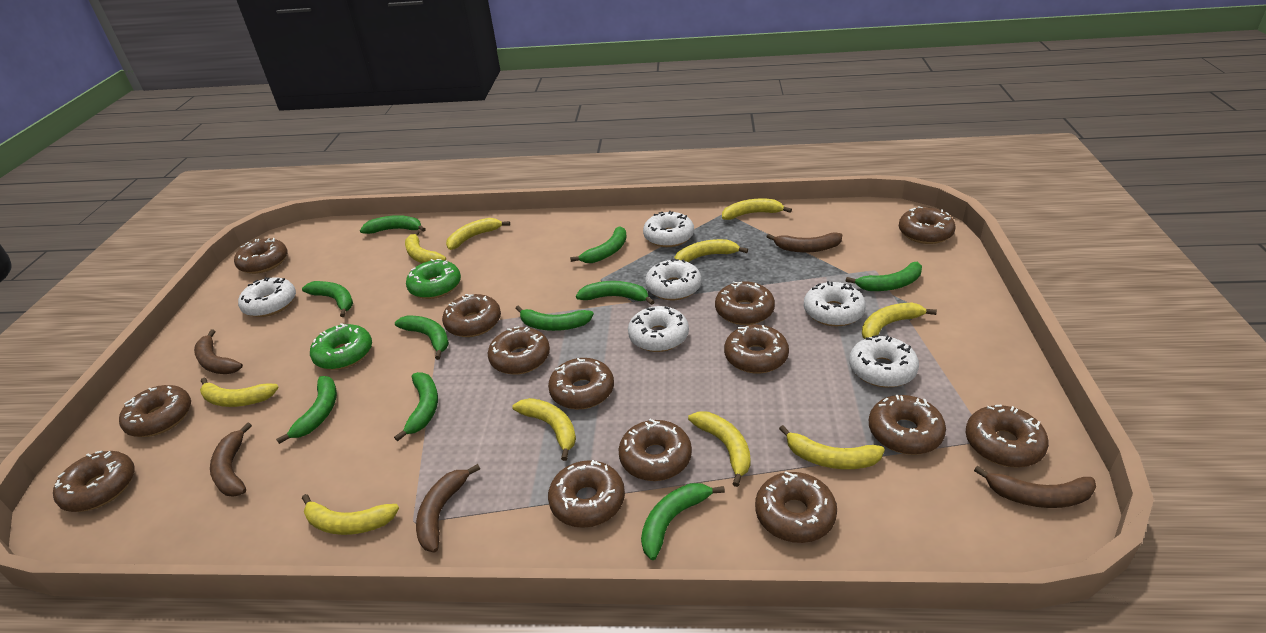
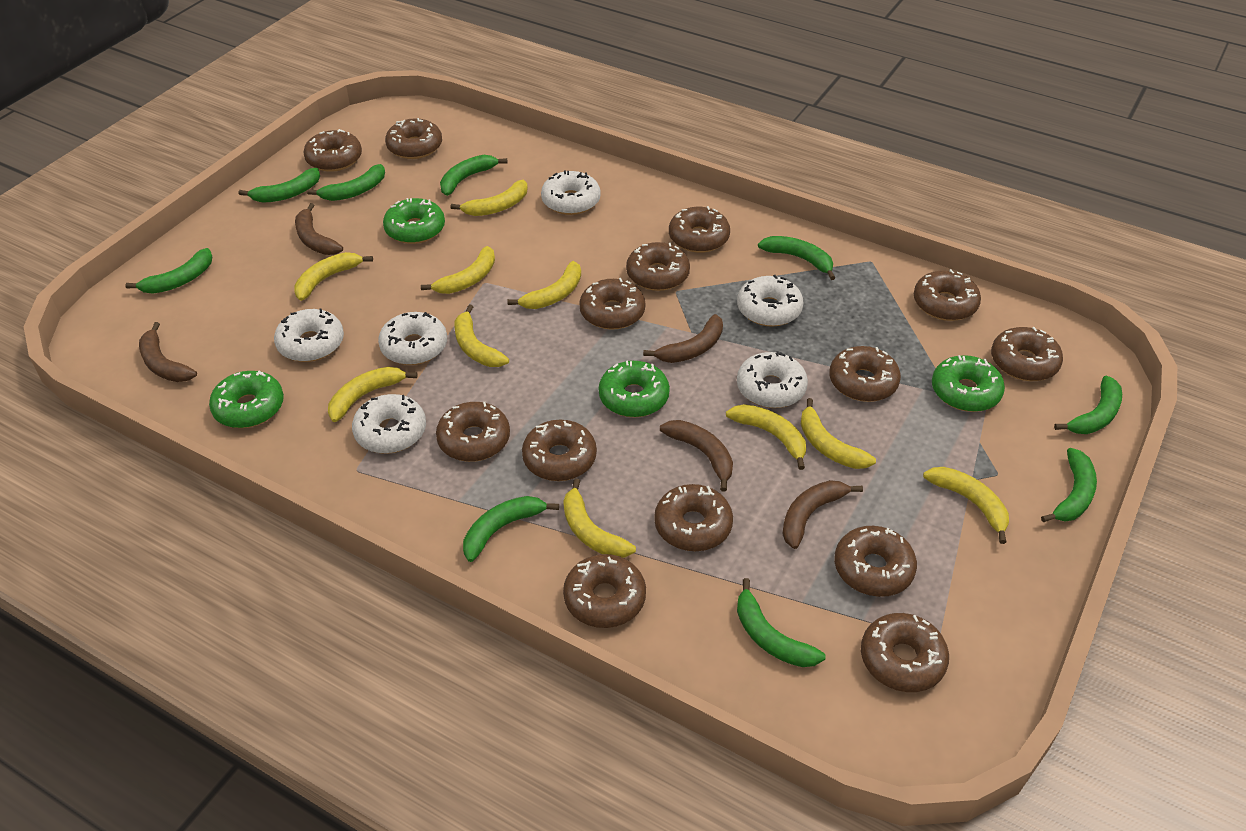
green banana: [276,376,337,444] [302,281,353,317] [360,215,426,234] [394,372,438,441] [395,315,449,360] [515,306,594,331] [570,226,627,263] [576,281,654,305] [641,483,725,560] [846,262,922,291] = 10 -> [125,248,212,294] [239,168,320,203] [307,164,385,201] [440,155,508,196] [463,496,559,562] [737,578,826,667] [758,236,835,280] [1041,448,1097,522] [1054,376,1122,434] = 9
green donut: [310,323,372,370] [406,259,461,299] = 2 -> [209,371,284,428] [383,198,445,244] [599,361,670,417] [932,355,1005,412] = 4

